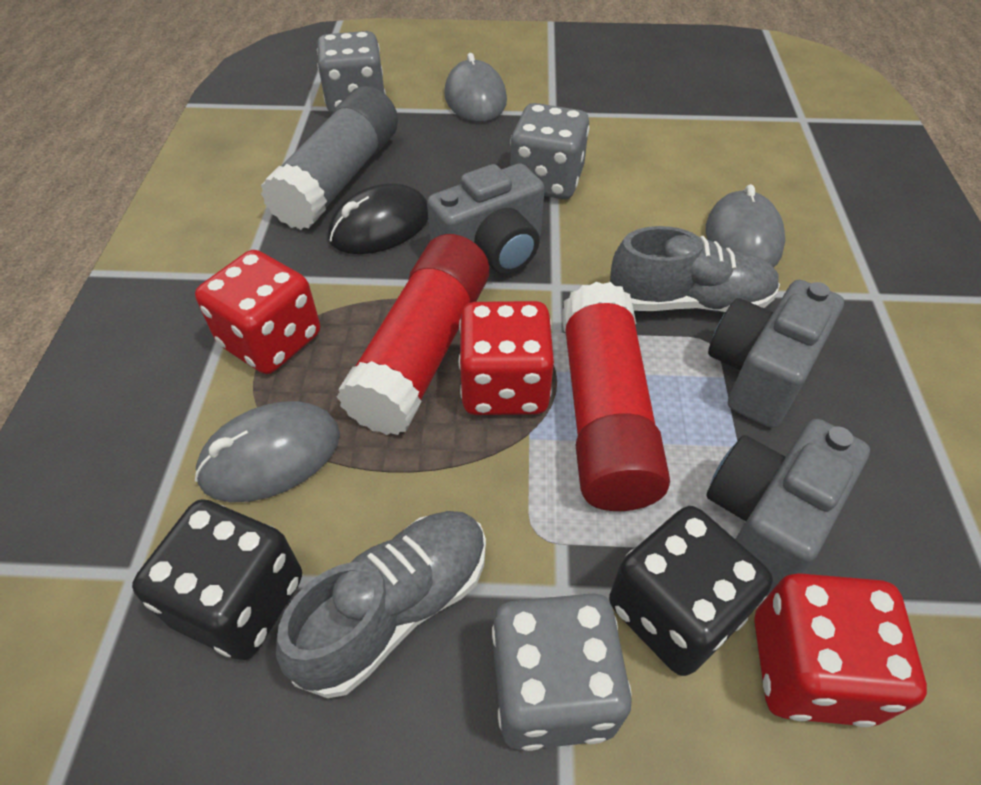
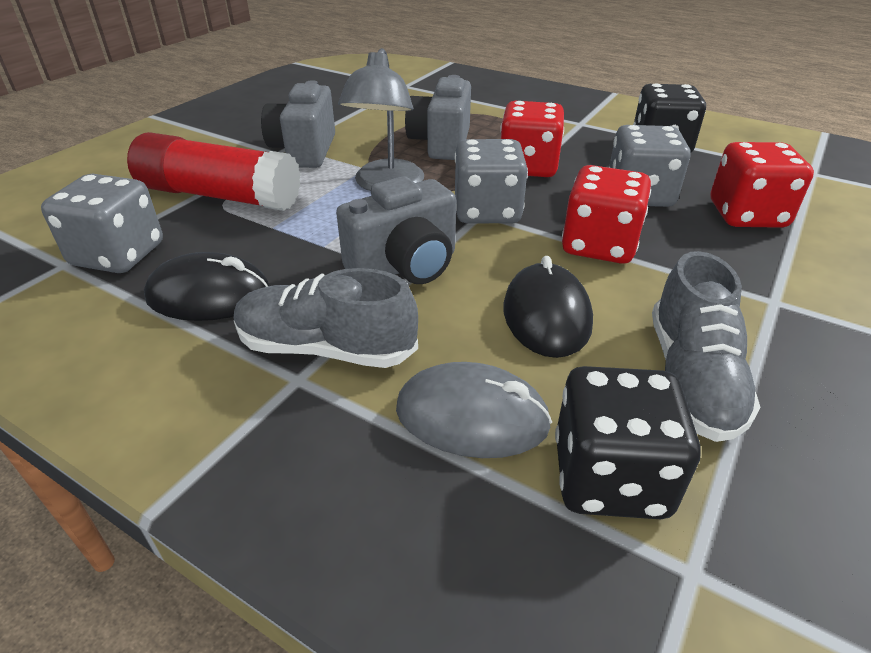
black mouse: [328,183,428,254] = 1 -> [144,252,270,321] [504,256,593,358] = 2
grey glue stick: [261,86,398,230] = 1 -> none = 0
grey lamp: none = 0 -> [338,48,424,191] = 1
grey mouse: [195,401,340,502] [444,53,507,122] [706,184,785,268] = 3 -> [396,362,552,458] = 1
red glue stick: [337,234,489,435] [561,282,670,511] = 2 -> [127,132,301,211] = 1

